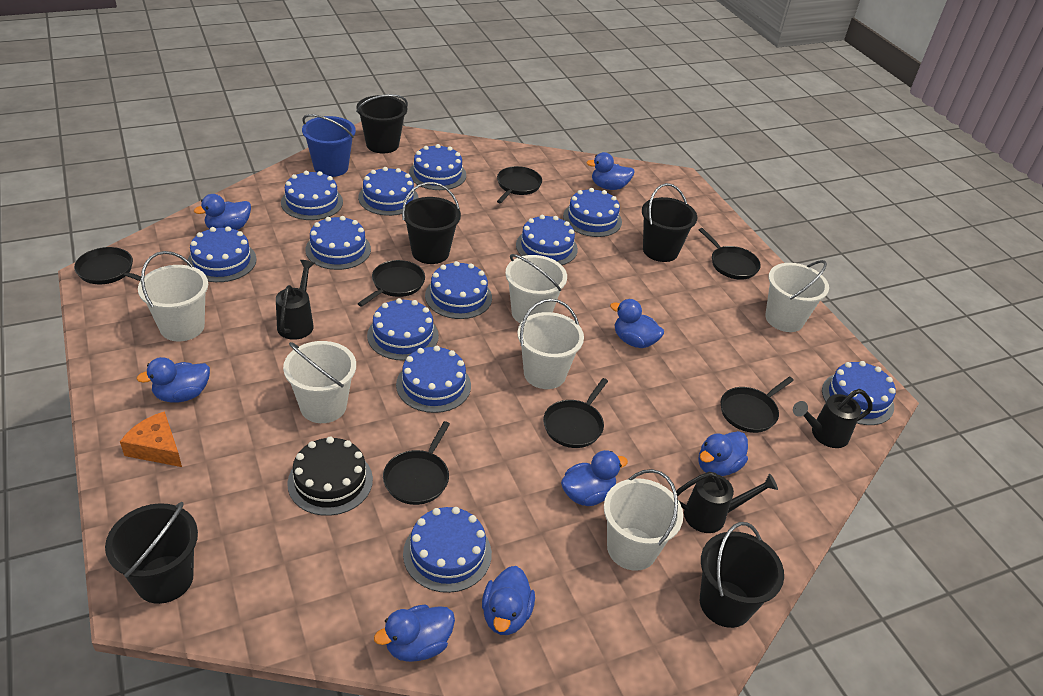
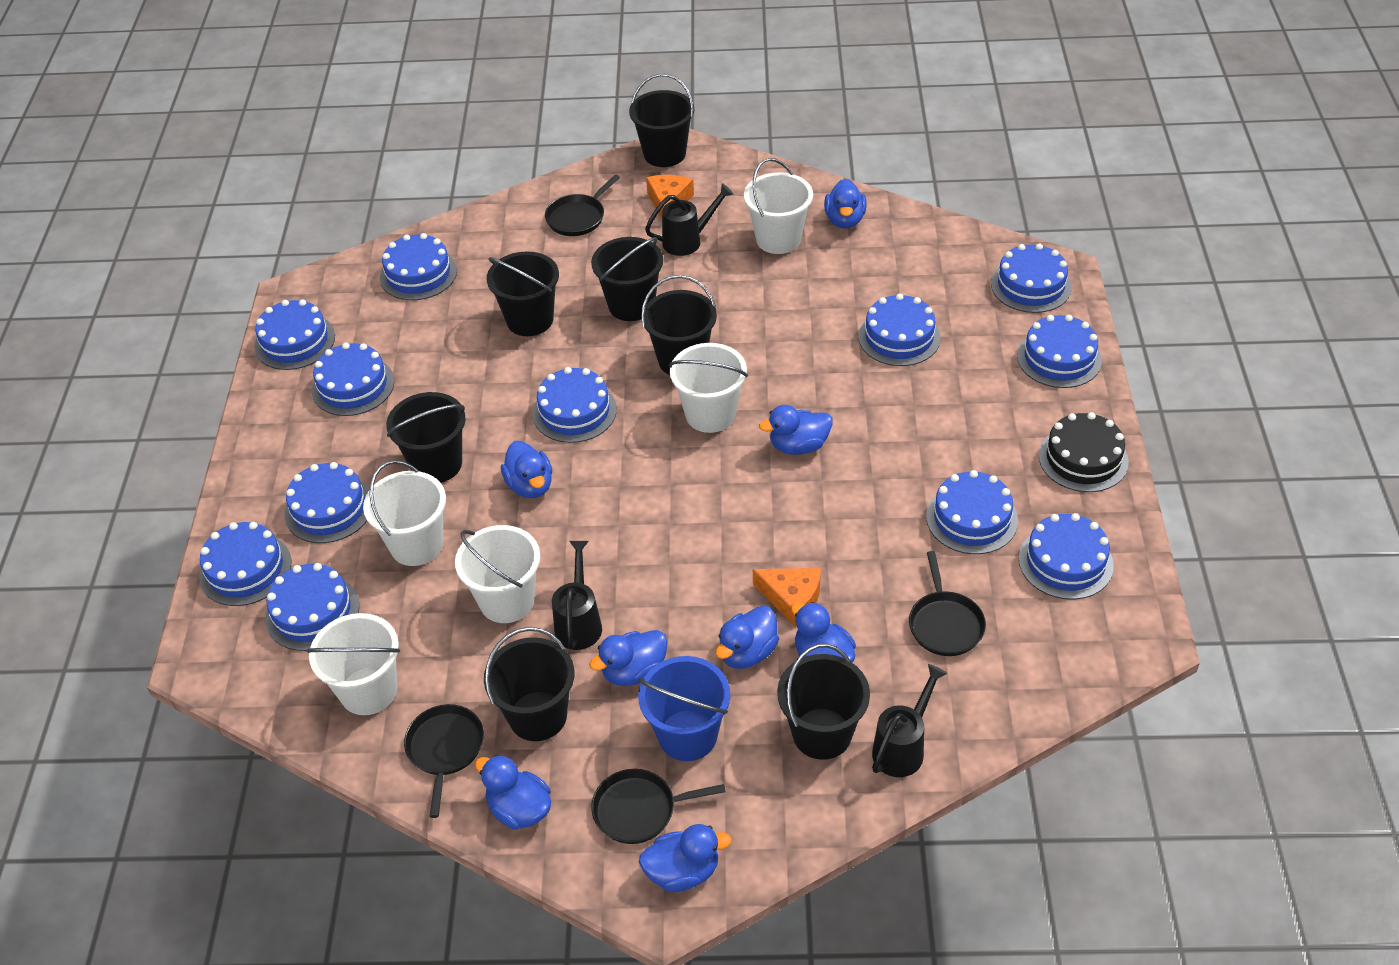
black bucket: [105,502,198,604] [356,94,408,154] [402,182,461,264] [642,183,697,262] [700,522,784,628] = 5 -> [386,392,466,483] [484,627,574,741] [487,251,559,336] [591,237,663,321] [629,74,694,167] [641,275,717,375] [777,644,870,760] = 7
black pan: [74,247,141,284] [358,260,425,307] [383,421,450,505] [497,166,542,203] [543,378,608,448] [699,228,761,280] [720,376,794,433] = 7 -> [404,704,484,818] [545,174,620,236] [591,769,725,844] [909,551,986,656] = 4
orange cheese: [120,411,182,467] = 1 -> [646,175,694,219] [753,568,821,627] = 2
white bucket: [138,251,208,341] [283,341,356,423] [505,254,567,323] [517,299,584,389] [604,469,683,571] [765,260,829,332] = 6 -> [306,613,400,715] [363,460,446,566] [455,525,540,623] [669,343,748,433] [744,158,813,254] = 5

